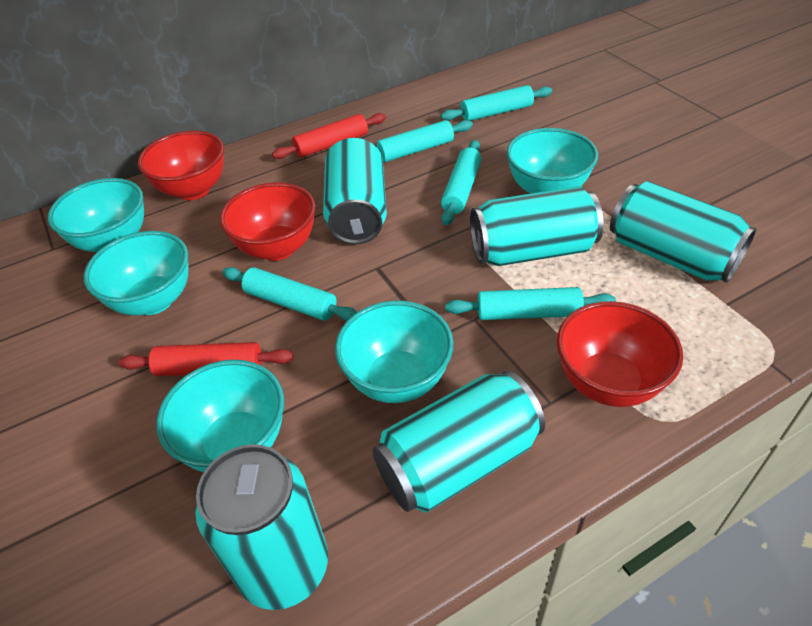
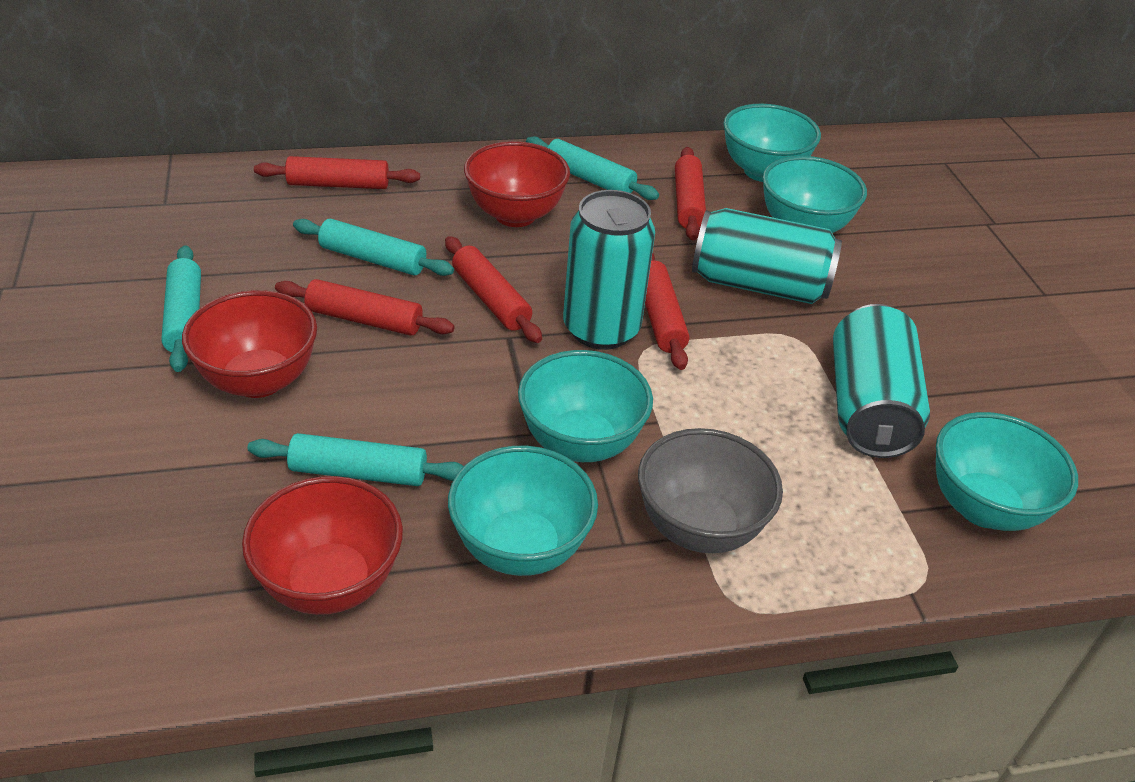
grey bowl: none = 0 -> [638,428,783,553] = 1
red rolling pin: [119,342,294,376] [272,113,386,159] = 2 -> [254,156,420,189] [275,279,455,336] [445,236,542,343] [645,252,690,370] [675,147,706,241] = 5
turquoise can: [195,444,328,610] [323,138,387,244] [373,371,545,513] [470,186,604,266] [610,181,756,283] = 5 -> [563,190,655,350] [692,208,842,304] [833,304,930,458] = 3
turquoise rolling pin: [222,267,357,321] [377,120,473,162] [441,85,552,121] [441,140,481,225] [445,287,616,320] = 5 -> [161,245,201,372] [247,433,464,486] [293,218,454,276] [526,137,659,200] = 4

